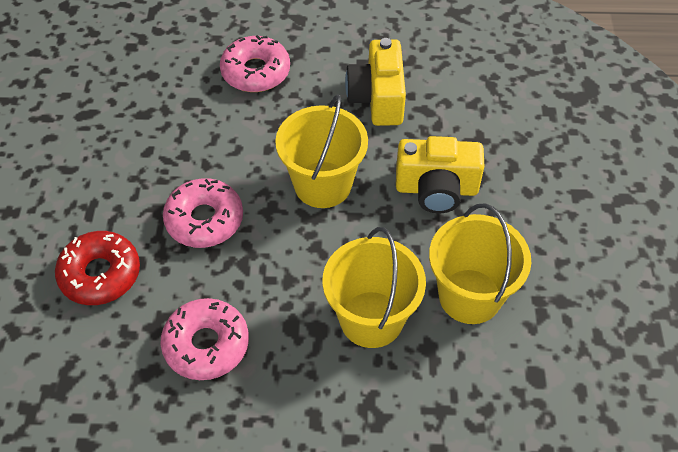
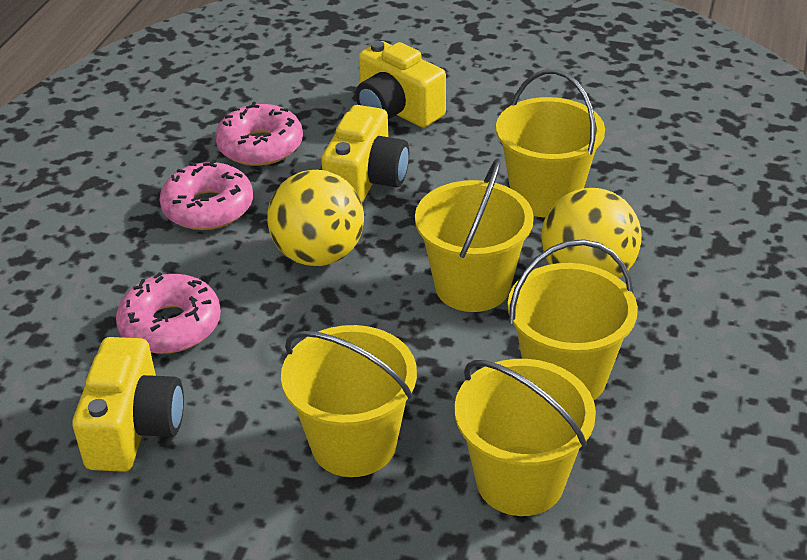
red donut: [55,231,140,305] = 1 -> none = 0
yellow ball: none = 0 -> [267,170,364,266] [541,188,642,278] = 2
yellow bucket: [275,94,368,208] [323,227,426,348] [429,203,531,324] = 3 -> [281,325,417,477] [415,158,534,312] [454,359,596,516] [496,69,605,218] [508,239,638,400] = 5
yellow camera: [345,38,406,126] [396,136,484,213] = 2 -> [72,337,184,472] [321,105,409,203] [356,41,446,128] = 3

